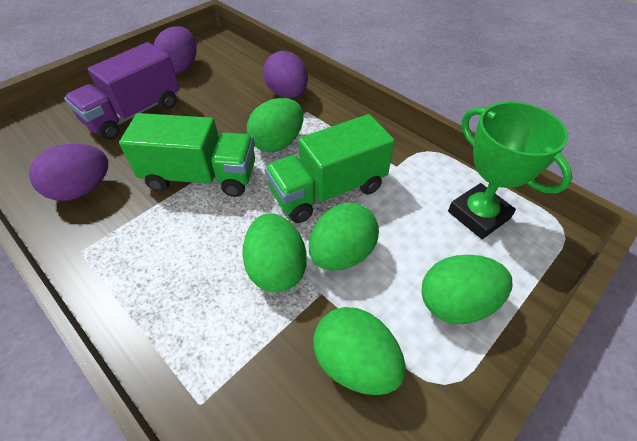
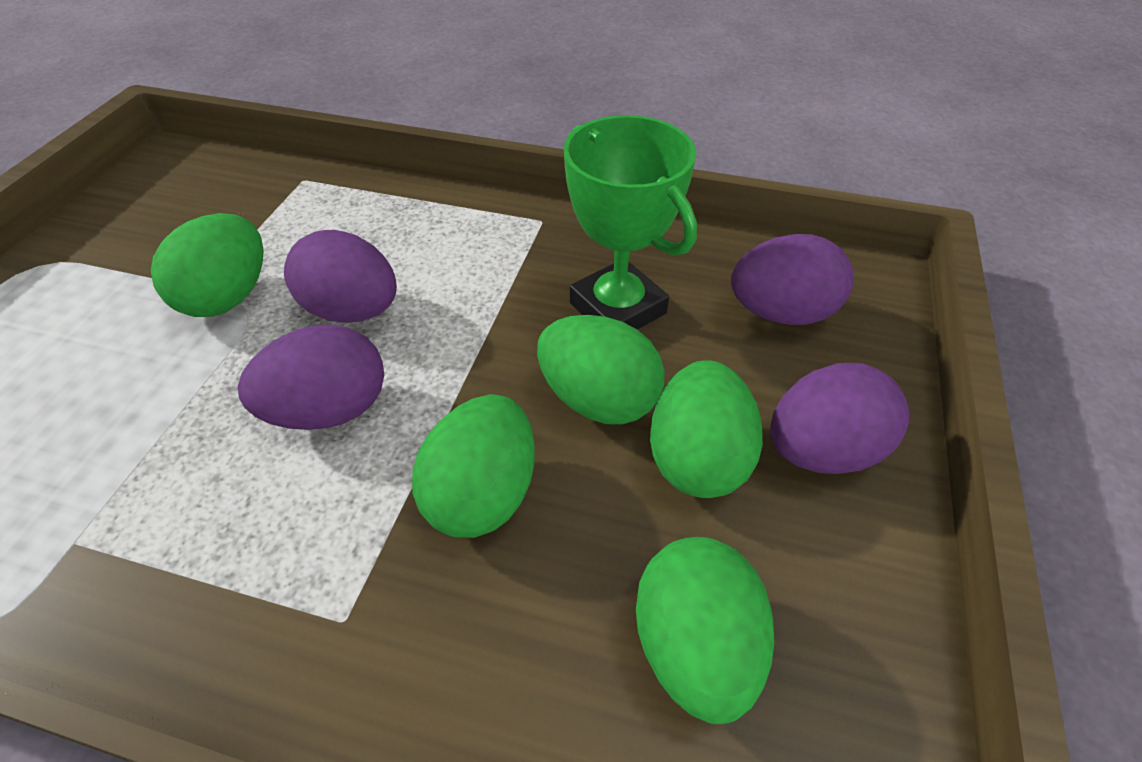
green truck: [119,113,255,197] [265,114,395,223] = 2 -> none = 0
purple egg: [29,144,108,201] [154,26,196,74] [263,51,308,98] = 3 -> [238,325,384,430] [284,230,397,323] [731,234,854,325] [770,363,909,474] = 4
purple truck: [64,42,180,140] = 1 -> none = 0

